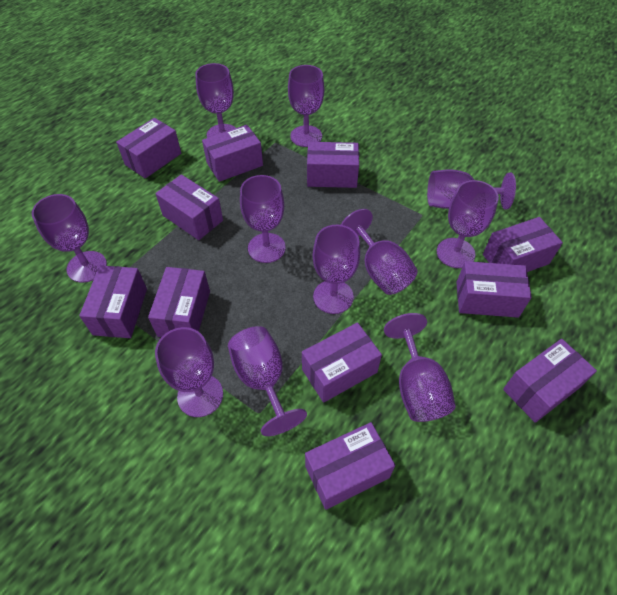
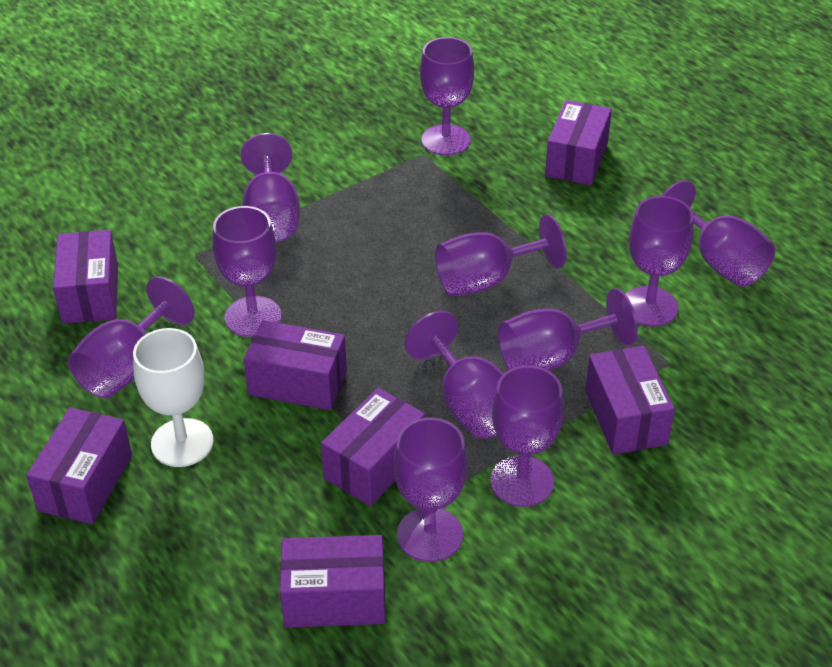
purple box: [79,265,147,338] [116,118,181,179] [148,267,210,337] [155,174,223,240] [202,125,263,182] [302,323,382,403] [305,422,395,510] [307,142,359,188] [456,261,532,318] [483,217,563,272] [503,339,597,423] = 11 -> [26,407,132,524] [53,230,118,324] [244,320,347,410] [280,535,385,628] [321,388,425,506] [545,100,612,185] [585,346,675,455] = 7
white goblet: none = 0 -> [133,328,214,467] = 1

